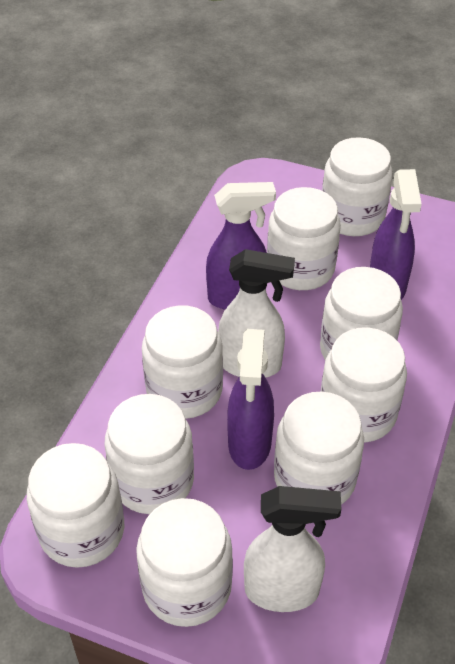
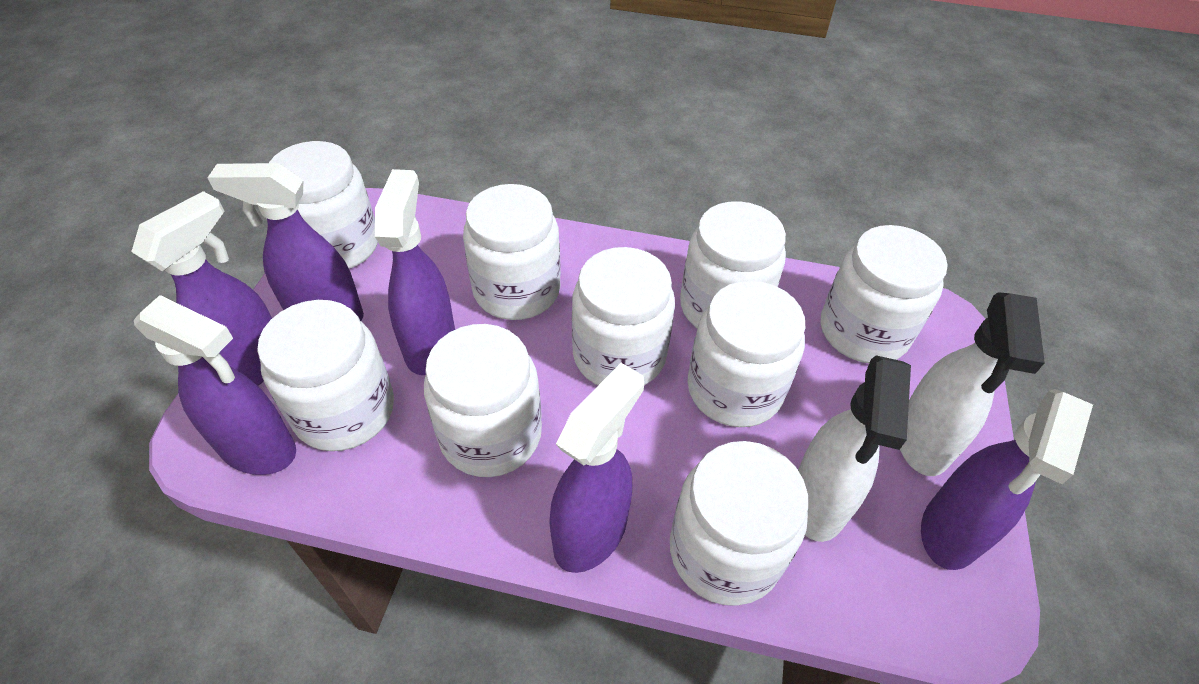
purple spray bottle: [206,182,276,310] [227,329,274,470] [370,169,422,300] = 3 -> [131,191,272,386] [134,295,296,475] [207,163,364,321] [375,169,455,375] [549,363,644,573] [921,389,1093,570] = 6

